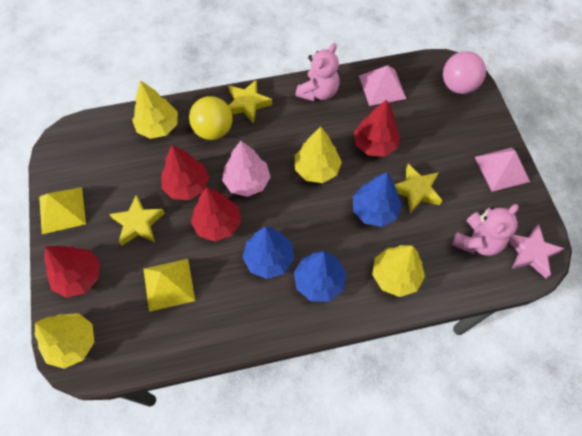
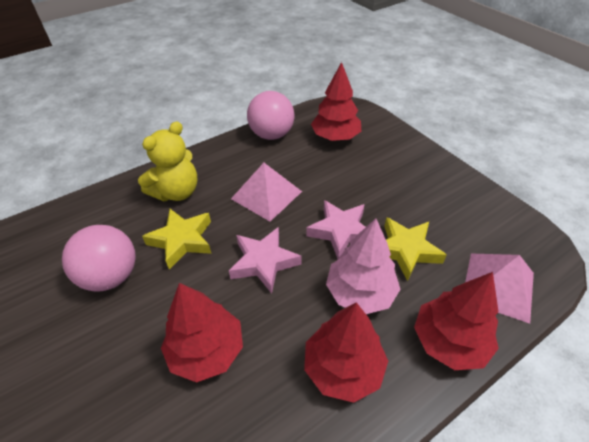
blue tree: [242,227,294,279] [294,251,346,302] [353,172,402,227] = 3 -> none = 0
pink ball: [443,51,486,94] = 1 -> [62,225,136,292] [247,91,294,140] = 2
pink star: [509,224,564,278] = 1 -> [229,227,301,294] [306,200,365,259] = 2
pink teddy bear: [296,43,340,101] [452,204,519,256] = 2 -> none = 0
yellow ball: [189,96,233,140] = 1 -> none = 0
yellow pyramid: [39,187,86,234] [143,259,195,312] = 2 -> none = 0
yellow star: [109,195,165,246] [228,79,272,124] [394,164,442,213] = 3 -> [142,209,211,269] [384,217,447,281] = 2
yellow teddy bear: none = 0 -> [138,121,198,201] = 1
yellow tree: [35,313,94,369] [132,80,178,139] [295,127,342,183] [372,245,425,297] = 4 -> none = 0

